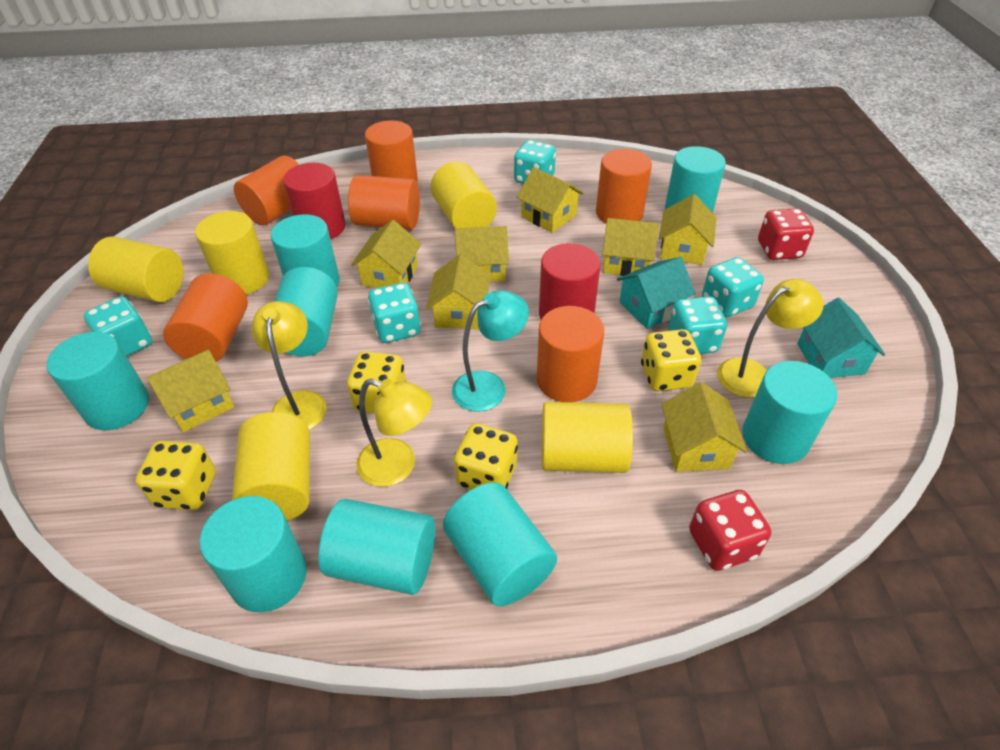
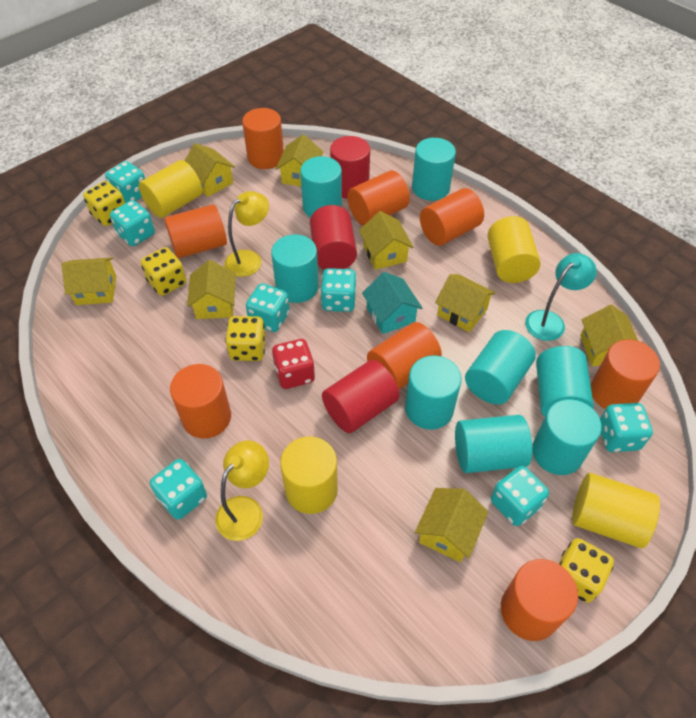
orange cylinder: [163,273,248,362] [234,156,300,225] [348,175,420,230] [365,121,418,182] [537,306,604,402] [596,149,652,223] = 6 -> [164,204,227,258] [170,364,231,439] [242,108,284,169] [347,170,410,226] [367,322,442,390] [420,188,484,246] [501,559,578,641] [591,339,660,409] = 8
red cylinder: [283,163,346,240] [539,243,601,319] = 2 -> [310,205,357,269] [322,360,400,433] [330,136,370,199] = 3
red dice: [689,490,771,571] [758,208,814,260] = 2 -> [272,339,315,389] = 1
turquoise dice: [84,296,152,356] [368,283,421,343] [514,140,556,184] [669,296,727,354] [702,257,764,317] = 5 -> [105,161,145,203] [110,200,155,246] [150,459,207,520] [246,283,290,332] [320,268,357,312] [491,465,549,526] [600,403,653,452] = 7
turquoise house: [617,257,696,329] [797,298,885,378] = 2 -> [362,272,422,334] = 1
yellow cylinder: [88,237,183,302] [195,211,269,295] [232,412,310,521] [430,161,497,228] [542,402,633,473] = 5 -> [139,160,202,218] [280,436,338,514] [487,216,541,283] [572,473,660,548] = 4
yellow lamp: [252,301,327,430] [356,379,432,487] [717,279,824,398] = 3 -> [215,440,269,541] [225,191,269,277] = 2

